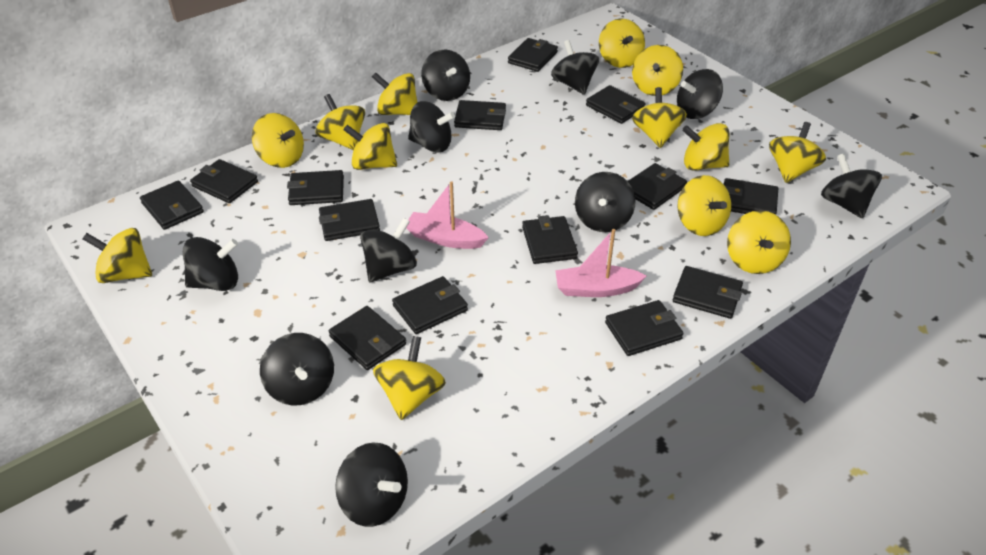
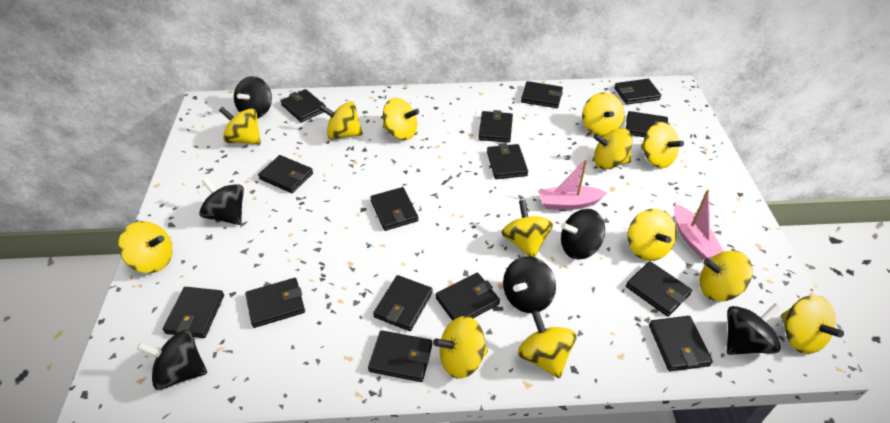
black spinning top: [183,237,238,291] [260,333,334,405] [335,443,408,527] [360,218,417,282] [408,101,455,153] [421,49,470,101] [551,40,599,95] [575,172,636,232] [677,69,723,119] [821,153,882,218] = 10 -> [137,330,207,390] [199,177,244,225] [234,76,272,119] [503,256,556,313] [561,209,605,260] [727,303,781,355] = 6
black wallet: [140,181,204,230] [190,159,258,203] [287,170,344,205] [319,199,380,241] [329,306,406,370] [392,276,468,334] [454,100,506,130] [508,38,558,72] [522,215,578,264] [586,85,646,124] [605,300,684,356] [628,163,687,210] [673,266,743,319] [724,178,778,215] = 14 -> [163,287,224,338] [245,278,305,328] [258,155,313,193] [281,89,326,122] [368,330,432,382] [370,187,418,231] [373,275,433,331] [436,273,500,321] [478,110,513,143] [487,143,528,179] [521,81,563,108] [614,79,661,105] [626,111,669,137] [626,261,692,317] [649,316,713,371] = 15

